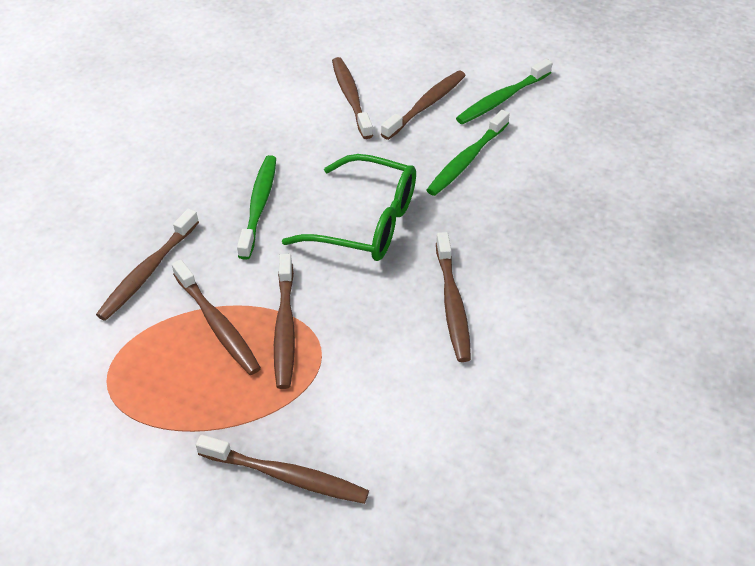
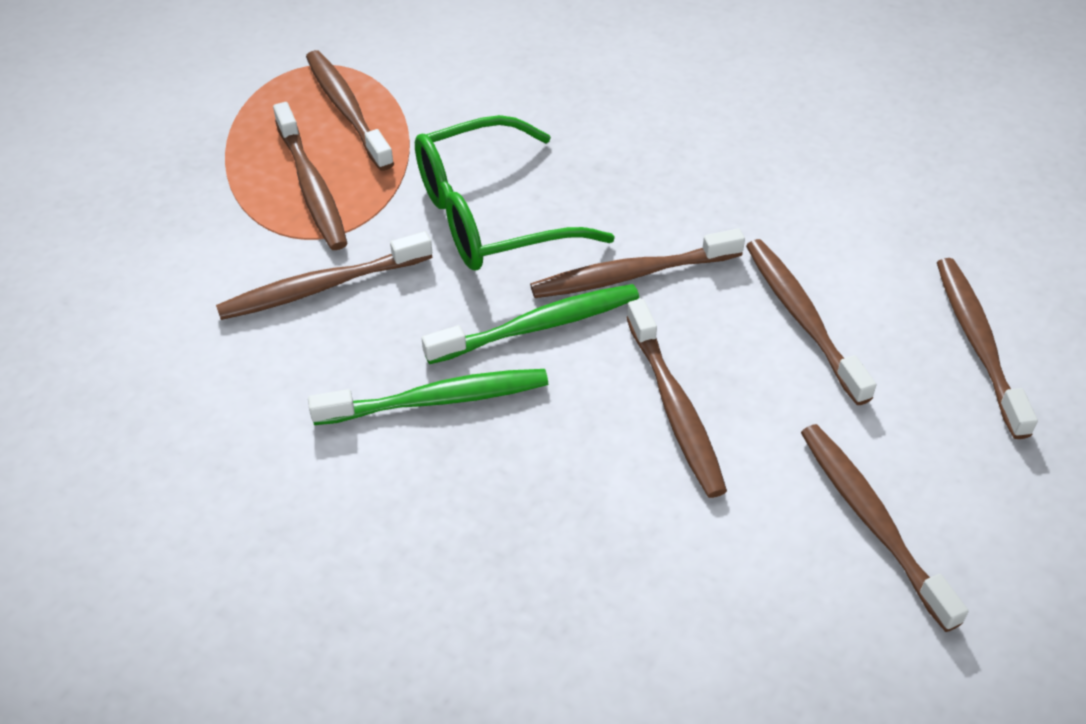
brown toothbrush: [96,208,199,321] [172,260,261,375] [196,435,369,504] [274,254,295,389] [332,57,373,139] [381,71,466,140] [436,232,471,362] = 7 -> [216,231,432,320] [273,102,348,250] [306,50,394,171] [530,228,745,298] [626,299,727,498] [746,239,876,405] [801,424,968,632] [937,258,1038,439] = 8
green toothbrush: [237,155,276,260] [426,110,510,196] [456,59,553,124] = 3 -> [308,369,548,425] [422,284,639,364] = 2

